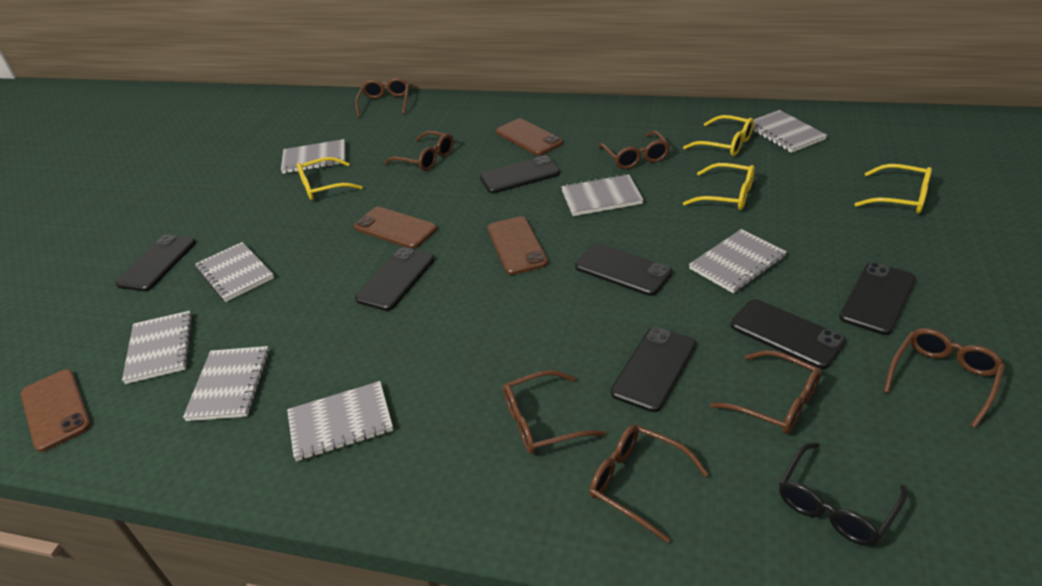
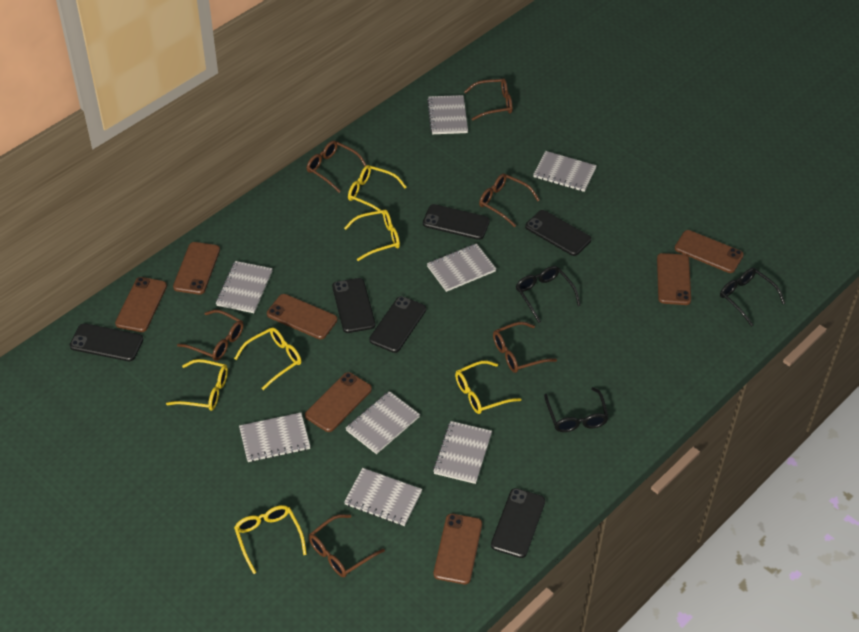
black glasses: [779,443,907,546] = 1 -> [516,266,581,323] [544,387,609,432] [720,268,785,327] = 3
black phone: [115,235,196,291] [355,247,435,311] [480,155,560,193] [575,243,673,296] [611,327,696,412] [731,299,846,369] [839,262,916,335] = 7 -> [70,323,143,361] [332,278,375,333] [369,296,426,353] [423,204,490,240] [491,488,545,558] [525,210,591,256] = 6
brown glasses: [355,78,409,118] [384,131,454,171] [503,370,606,454] [589,425,709,543] [598,131,670,169] [710,350,821,434] [884,328,1005,428] = 7 -> [177,310,243,361] [307,140,366,193] [309,514,385,577] [464,78,512,121] [479,174,540,227] [493,322,557,373] = 6
brown phone: [20,369,91,452] [354,207,437,249] [487,216,548,275] [496,118,563,156] = 4 -> [115,277,167,332] [173,242,220,295] [267,294,337,339] [305,372,372,432] [434,514,482,584] [657,253,691,305] [675,230,744,273] = 7
yellow glasses: [297,157,362,200] [683,115,754,156] [683,163,755,210] [855,164,932,214] = 4 -> [166,359,228,411] [234,327,301,390] [234,505,307,574] [344,210,400,261] [348,165,406,214] [455,361,521,414] = 6

